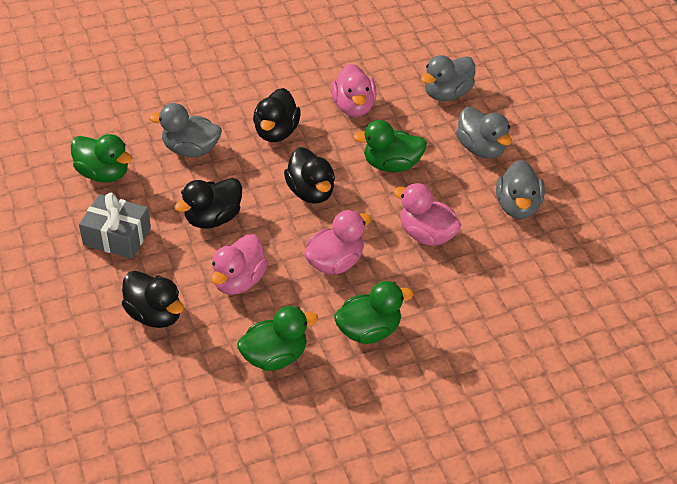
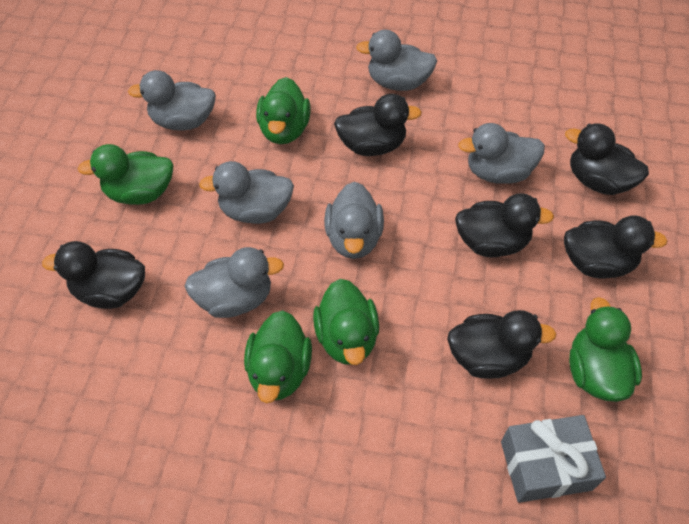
black duck: [122,271,184,328] [175,178,242,229] [253,88,301,142] [284,147,335,204] = 4 -> [42,241,145,309] [334,94,422,156] [447,310,556,379] [455,193,554,257] [564,215,667,279] [565,123,649,195] = 6
green duck: [70,134,133,182] [237,306,318,371] [334,281,414,344] [353,120,427,172] = 4 -> [78,144,173,205] [244,311,312,403] [256,77,311,144] [313,279,379,365] [569,297,642,402] = 5
grey duck: [149,103,222,157] [421,55,475,101] [456,107,512,159] [496,160,545,219] = 4 -> [128,70,216,131] [185,247,284,318] [199,161,294,224] [324,182,384,259] [356,30,437,91] [458,123,545,184] = 6
pink duck: [211,234,268,295] [304,210,372,274] [331,63,377,117] [393,183,462,246] = 4 -> none = 0

